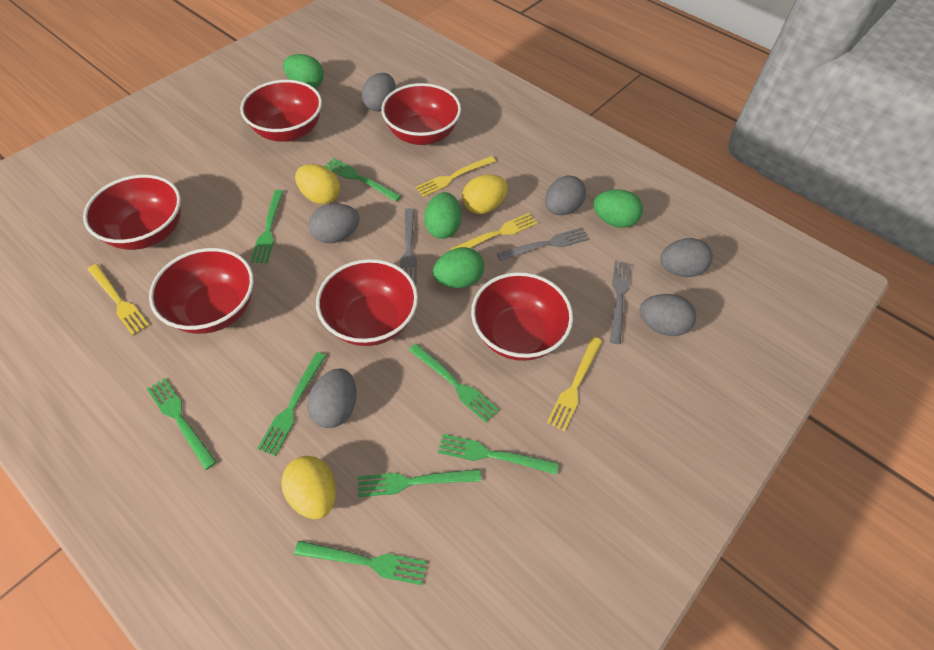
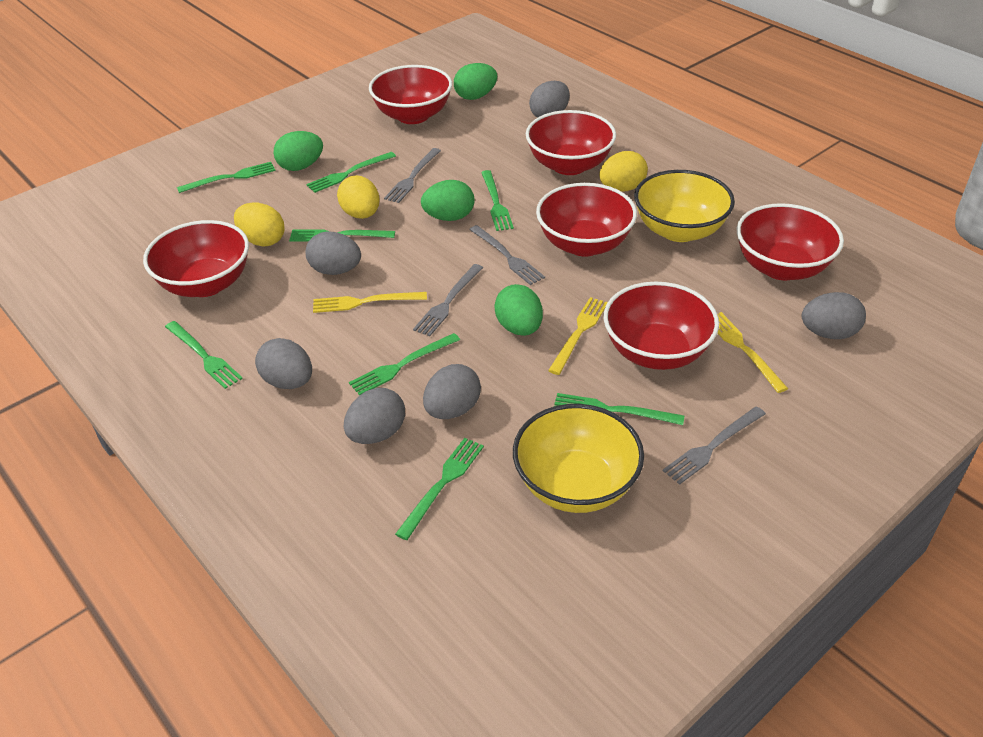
grey fork: [400,208,417,285] [497,228,589,261] [610,261,631,344] = 3 -> [384,148,441,203] [413,264,483,336] [469,225,545,285] [663,406,766,485] = 4
yellow bowl: none = 0 -> [513,404,644,513] [634,170,735,242] = 2
yellow fork: [87,264,150,335] [416,156,496,197] [450,213,538,250] [547,337,602,431] = 4 -> [313,292,427,313] [548,297,608,375] [717,312,788,393] = 3

